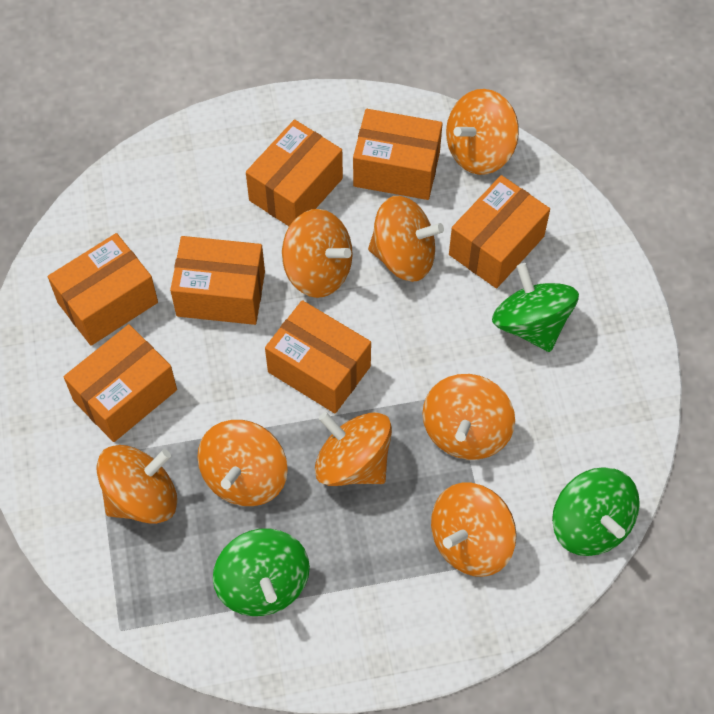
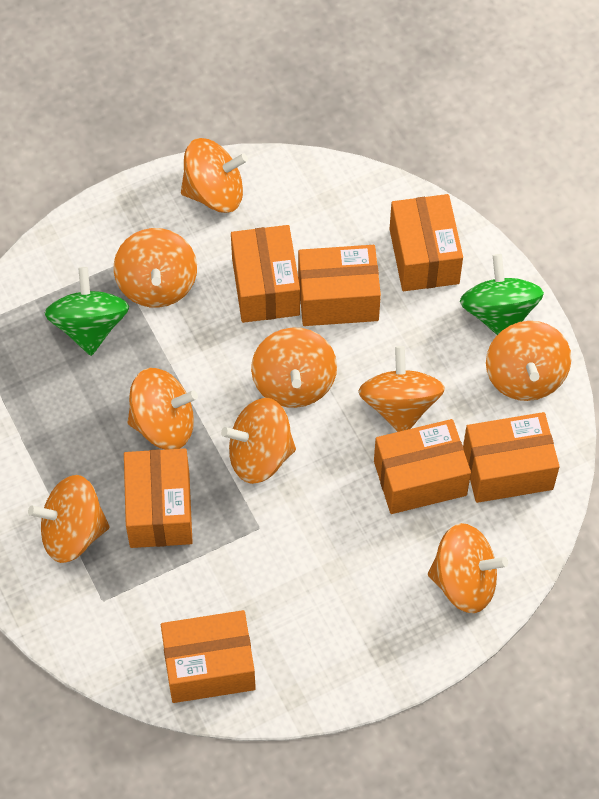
green spinning top: [213,528,310,616] [492,263,579,352] [552,467,640,556] = 3 -> [45,267,129,356] [460,254,544,335] = 2
orange spinning top: [97,445,177,524] [197,420,288,506] [282,209,353,298] [315,412,392,486] [368,196,444,282] [422,374,515,460] [431,483,517,577] [446,89,519,175] = 8 -> [28,475,110,563] [114,228,197,308] [127,368,198,450] [181,138,248,213] [221,398,296,484] [251,327,337,408] [358,346,445,432] [428,523,508,613] [486,321,571,401] = 9

